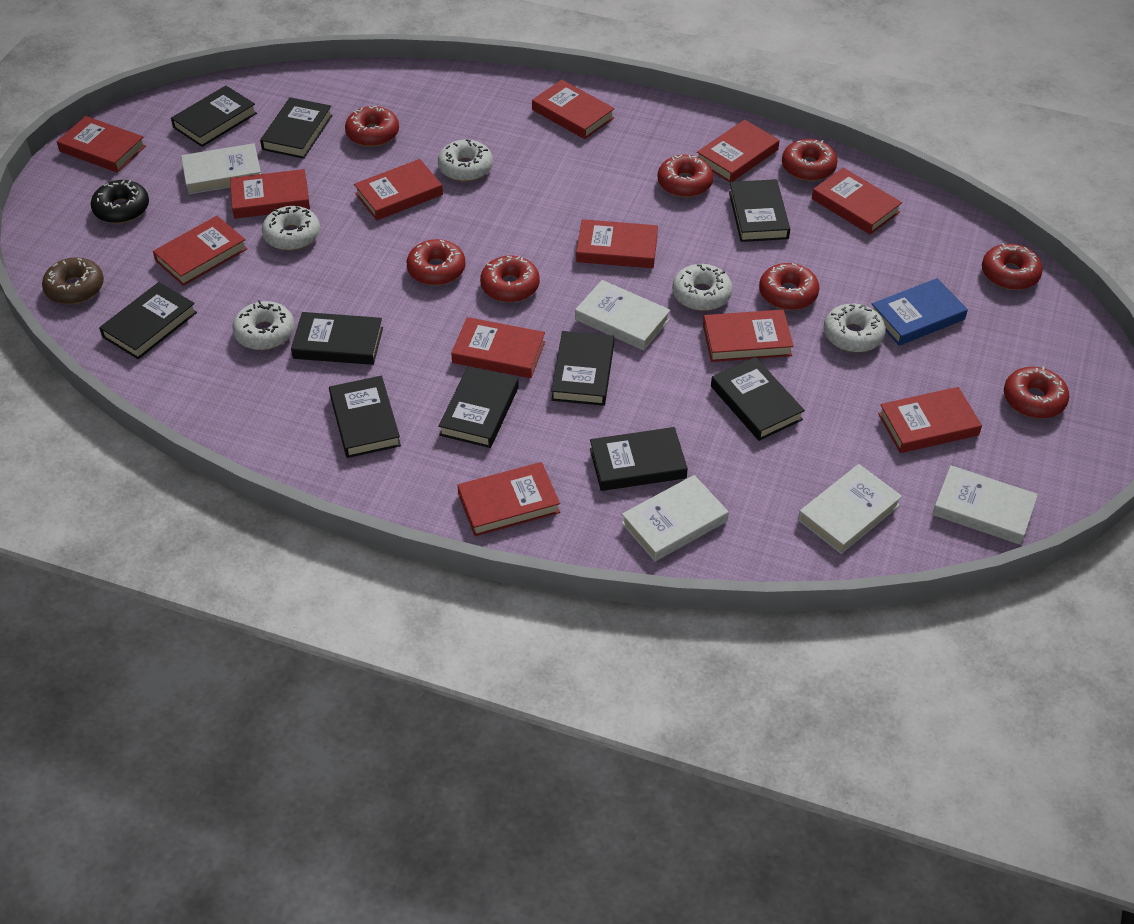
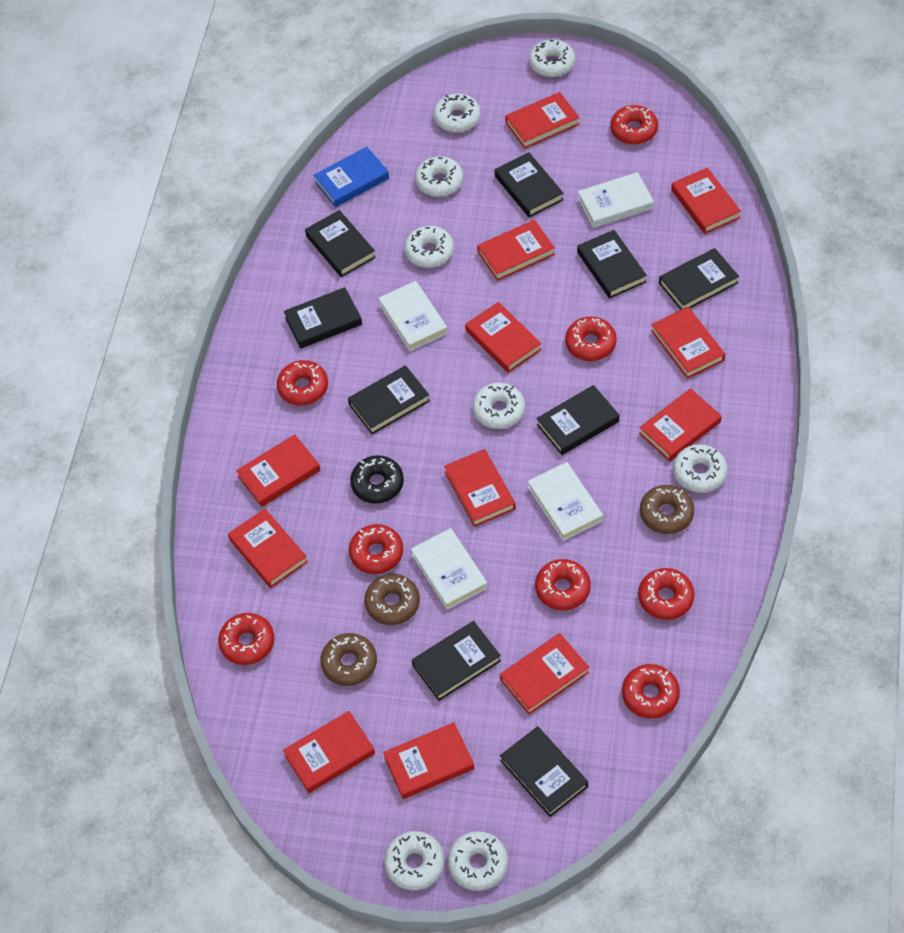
black book: [99,282,197,359] [171,86,257,147] [260,97,333,159] [291,312,383,365] [329,376,401,458] [438,366,519,448] [551,331,614,406] [590,427,688,491] [711,357,805,441] [729,179,790,242] = 10 -> [284,287,362,349] [305,210,376,277] [348,365,430,434] [412,621,501,701] [495,152,564,218] [500,726,588,817] [536,385,619,455] [577,230,647,299] [659,248,739,310] = 9
brown donut: [42,257,104,304] = 1 -> [320,633,377,686] [364,574,420,625] [640,485,694,534] = 3
white book: [181,143,261,194] [575,280,671,351] [621,475,729,561] [798,464,902,554] [932,466,1038,545] = 5 -> [378,281,448,351] [411,528,488,610] [528,462,603,541] [578,172,654,228] = 4
white donut: [232,300,295,350] [262,206,320,251] [438,139,493,182] [672,264,732,311] [824,304,886,353] = 5 -> [384,831,444,890] [404,226,454,268] [415,156,463,197] [434,94,481,132] [448,831,508,891] [473,383,525,429] [529,39,575,77] [673,444,727,493] = 8

